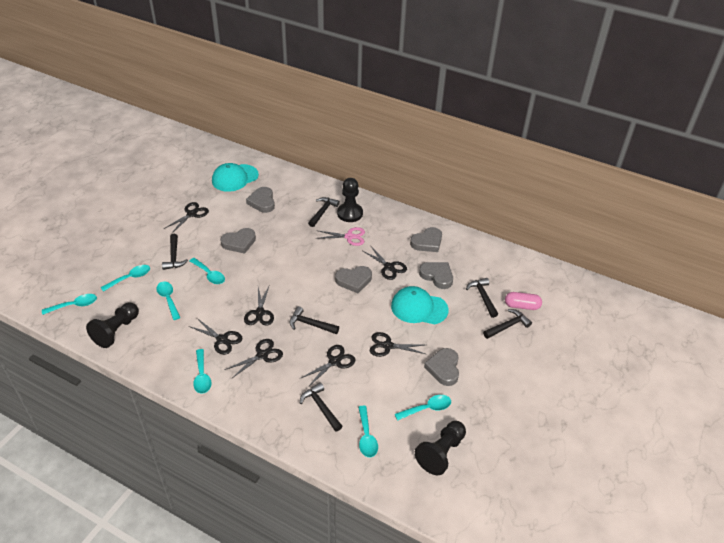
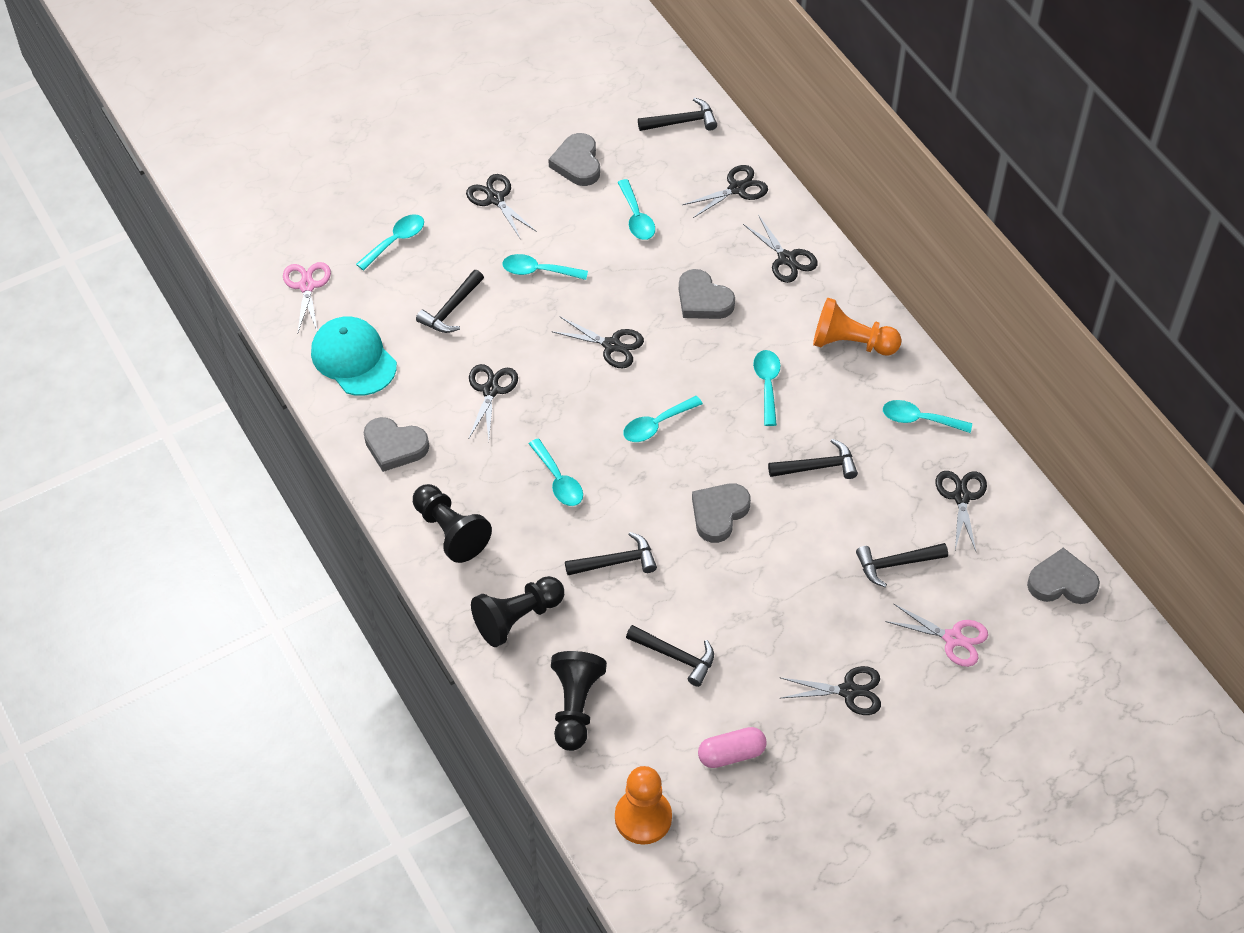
grey heart: [220,228,256,254] [246,187,275,213] [335,266,372,293] [410,227,442,252] [419,262,453,289] [424,348,459,386] = 6 -> [363,417,429,472] [548,133,600,186] [679,269,735,319] [692,483,751,543] [1027,548,1100,604] = 5
orange pawn: none = 0 -> [615,766,672,845] [813,297,902,355] = 2
pink scissors: [315,227,365,246] = 1 -> [283,262,331,332] [885,603,988,667] = 2
turquoise cap: [212,163,259,192] [391,286,448,325] = 2 -> [311,316,397,396] = 1

